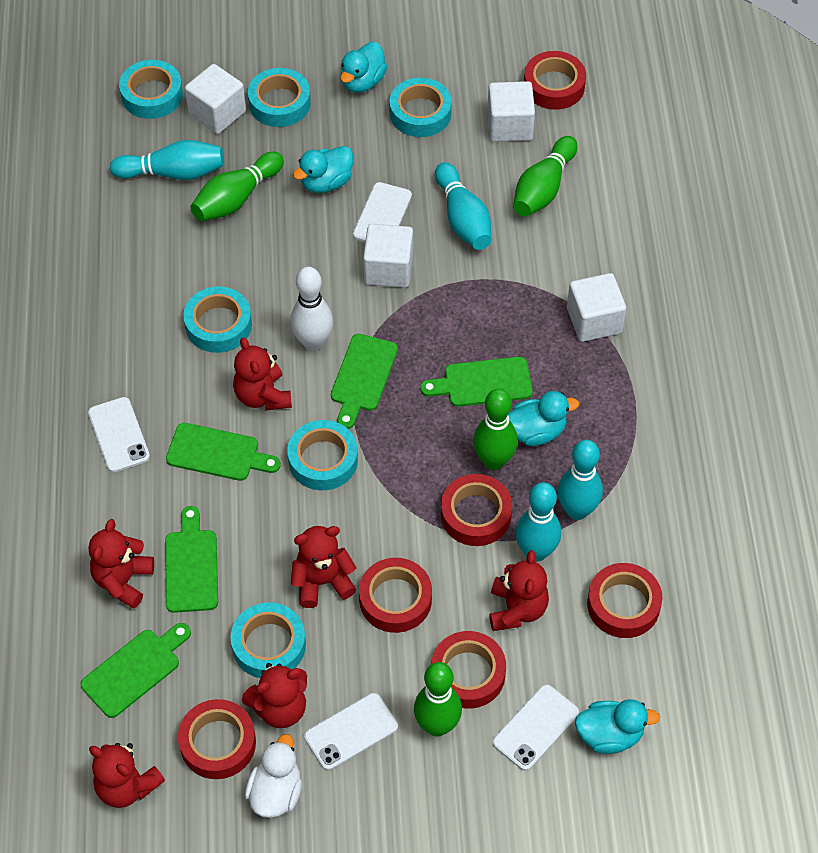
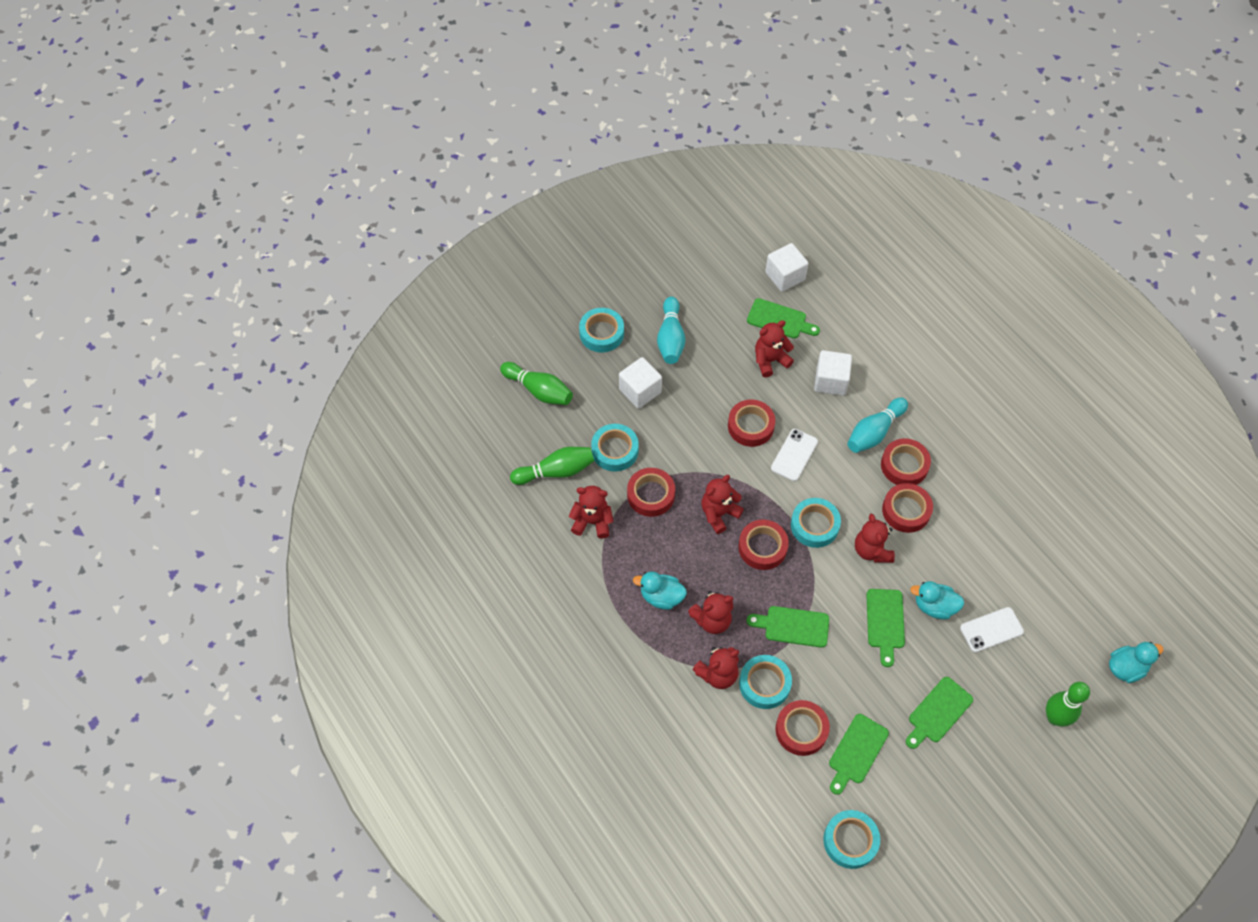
green bowling pin: [191,152,284,221] [414,662,462,737] [473,389,518,470] [513,136,578,217] = 4 -> [500,362,573,405] [510,447,594,485] [1046,682,1090,726] = 3
turquoise bowling pin: [110,140,224,180] [435,162,491,250] [516,482,561,562] [558,440,603,520] = 4 -> [657,297,685,364] [847,398,908,453] = 2
turquoise duck: [293,146,353,193] [340,42,387,93] [508,391,579,446] [575,699,660,754] = 4 -> [633,571,687,610] [910,581,965,620] [1109,642,1164,683] = 3
turquoise tape: [119,60,183,119] [183,287,252,353] [231,602,306,678] [248,68,311,127] [287,420,358,490] [389,78,452,137] = 6 -> [579,308,624,352] [591,424,639,471] [739,655,792,709] [791,498,841,548] [823,810,880,869] = 5
white bowling pin: [290,267,333,351] = 1 -> none = 0
white cube: [185,64,246,134] [363,224,413,288] [487,81,535,142] [567,273,626,342] = 4 -> [619,357,662,408] [765,243,808,292] [814,350,852,396] = 3
white duck: [245,734,302,818] = 1 -> none = 0
white phone: [88,397,150,472] [304,693,398,770] [353,182,412,242] [493,684,579,771] = 4 -> [771,429,818,481] [960,607,1024,653] = 2

